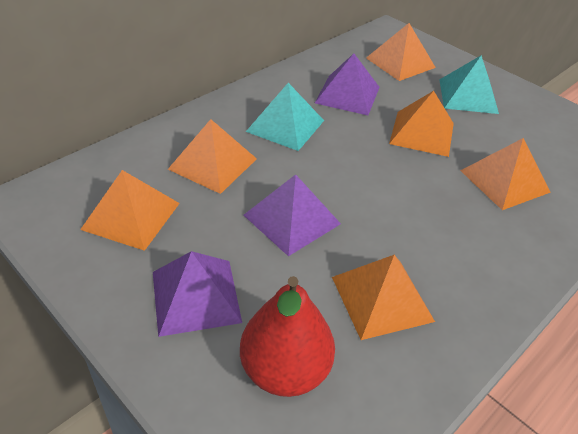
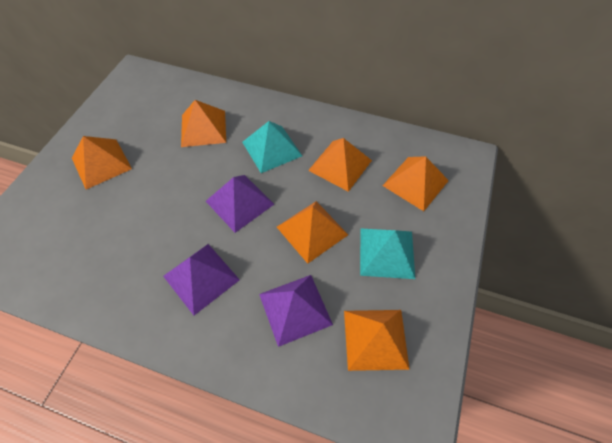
red pear: [240,276,335,397] = 1 -> none = 0

